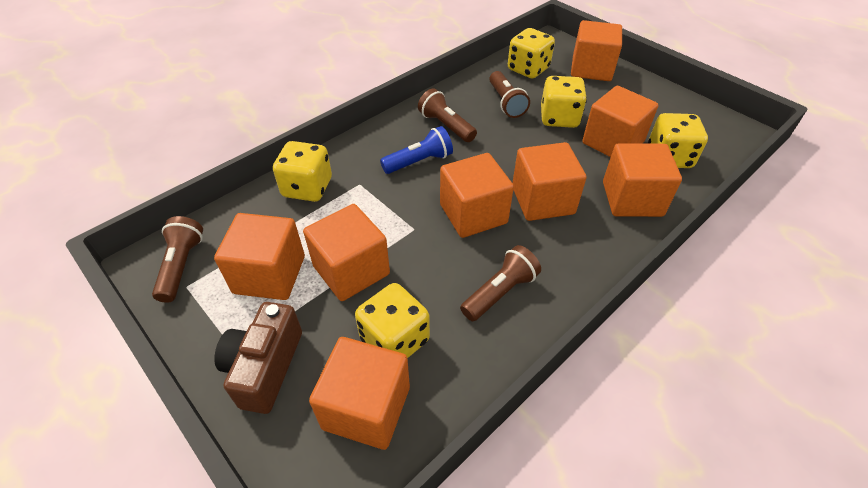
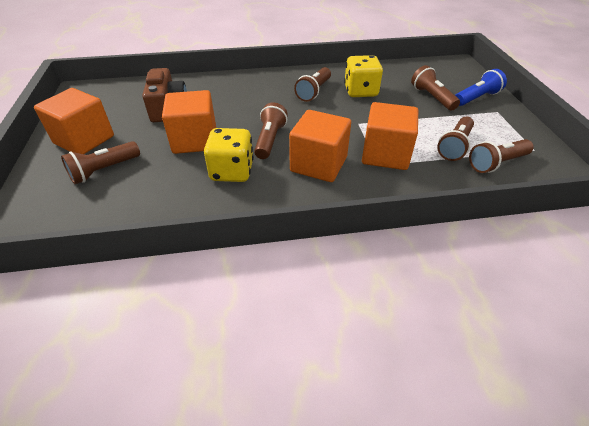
brown flashlight: [152,216,203,303] [418,88,477,142] [460,245,541,321] [489,71,530,118] = 4 -> [61,141,140,184] [254,102,288,159] [294,67,331,102] [411,65,460,111] [437,117,474,161] [469,139,534,173] = 6
orange cube: [214,213,305,300] [303,204,390,301] [309,337,410,450] [440,153,514,238] [513,142,587,221] [571,20,622,81] [582,86,658,157] [603,143,682,217] = 8 -> [34,88,114,154] [162,90,216,154] [289,110,351,182] [362,102,418,170] = 4
yellow dice: [273,141,332,202] [355,283,430,358] [508,28,555,79] [541,76,587,128] [648,113,708,168] = 5 -> [204,128,254,182] [344,55,383,97] = 2

